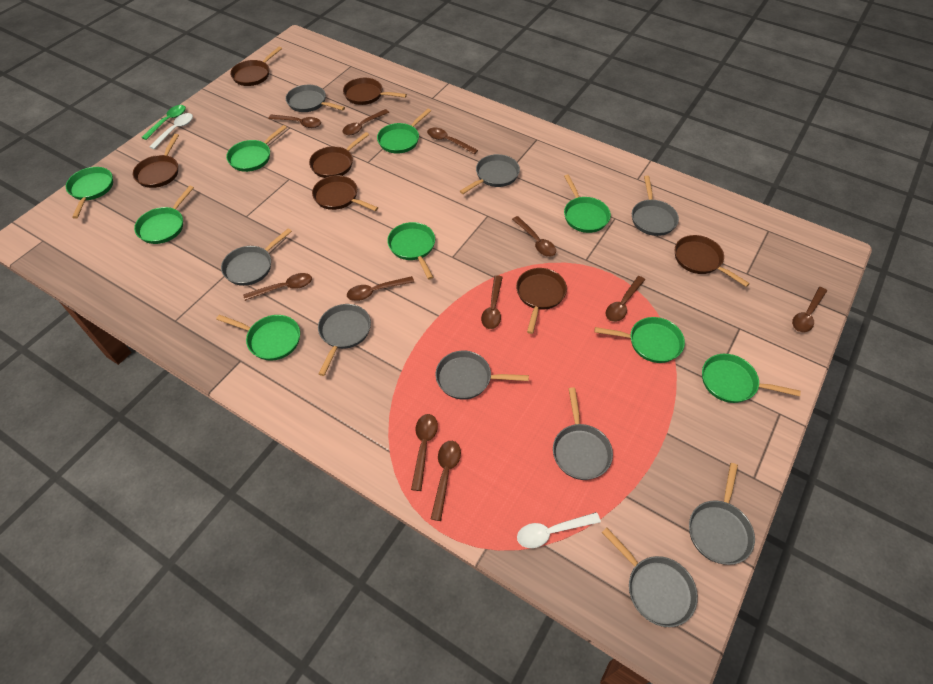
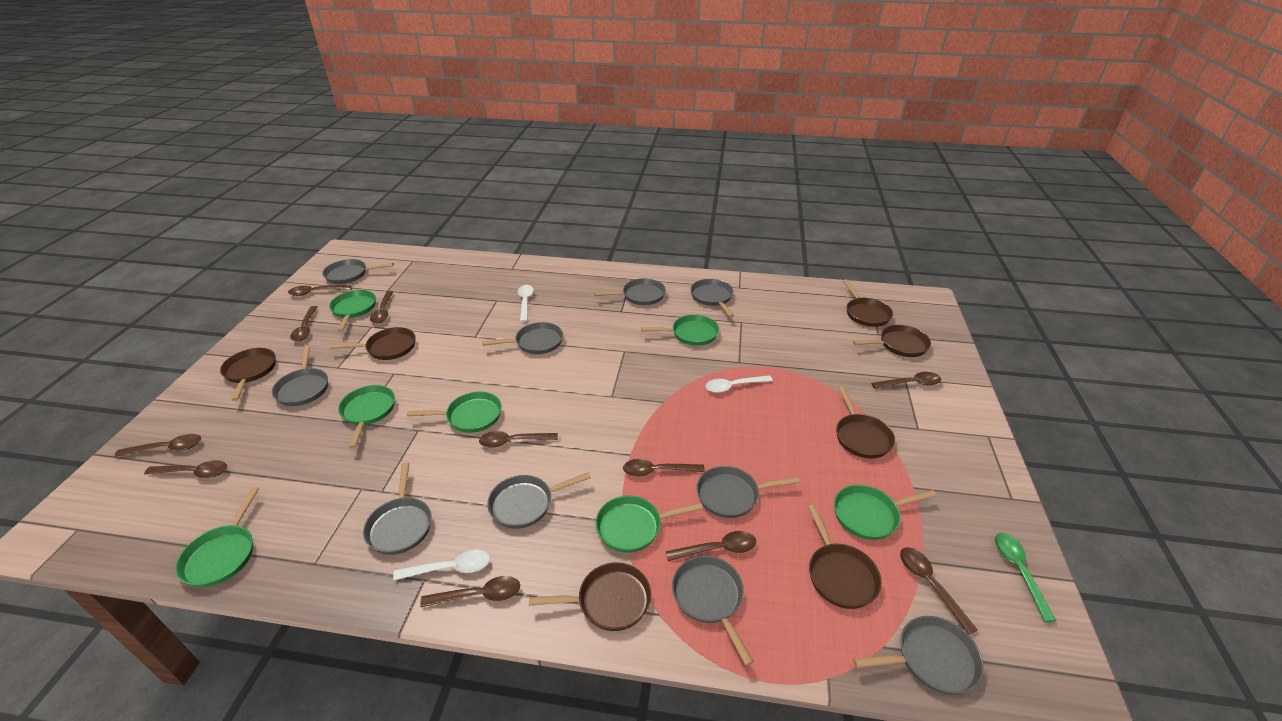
green pan: [66,167,113,219] [134,186,194,244] [216,315,300,361] [226,125,287,172] [377,109,431,154] [387,222,435,279] [564,174,611,233] [594,317,685,363] [702,354,801,403] = 9 -> [175,487,259,587] [329,290,376,332] [338,385,395,448] [407,391,502,433] [595,495,703,553] [641,314,719,346] [834,485,937,540] = 7
grey pan: [221,228,292,286] [286,85,345,112] [318,304,371,376] [435,351,529,400] [460,154,520,194] [553,388,613,480] [602,528,698,627] [632,176,679,236] [689,463,755,565] = 9 -> [272,345,328,406] [322,259,394,284] [363,462,431,555] [482,322,563,354] [487,472,591,529] [594,278,666,305] [672,556,754,666] [690,279,734,317] [696,466,800,518] [853,616,984,694] = 10
white spoon: [149,113,193,149] [517,512,601,548] = 2 -> [393,550,490,581] [517,285,534,322] [705,375,773,393] = 3

